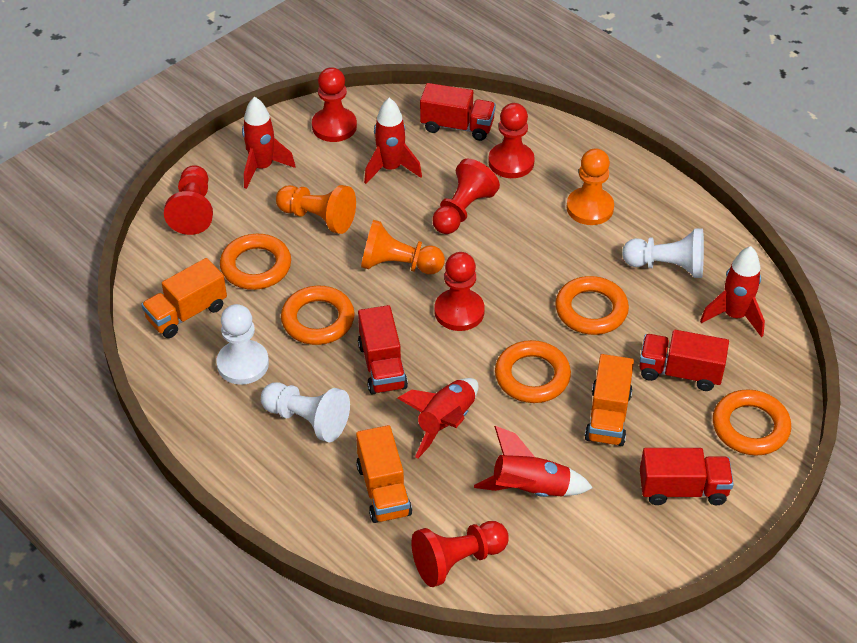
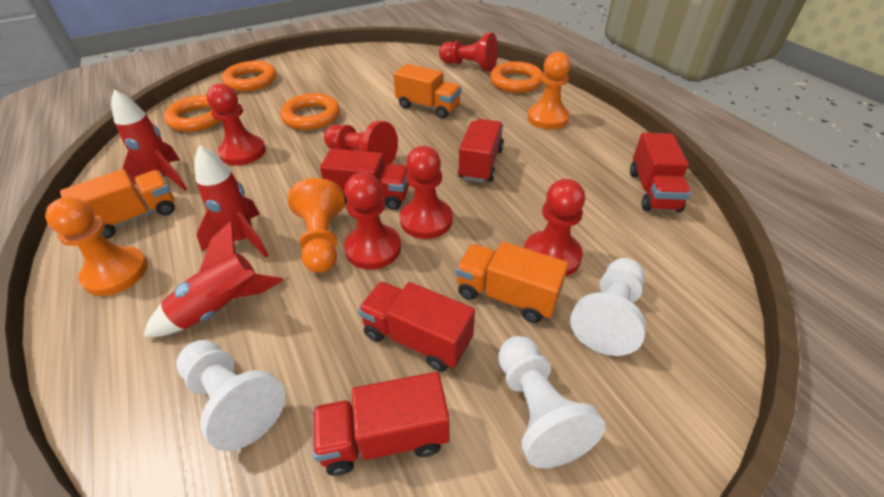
orange ring: [220,234,291,290] [281,286,355,345] [495,340,571,403] [555,276,629,335] [713,389,791,456] = 5 -> [164,95,222,132] [222,61,276,92] [280,93,340,130] [490,61,543,93] = 4
red rocket: [242,97,295,189] [364,98,422,184] [397,378,478,459] [474,426,593,497] [700,246,765,337] = 5 -> [111,89,187,191] [143,221,283,337] [194,145,269,257] = 3
red truck: [358,305,408,395] [420,83,496,141] [639,330,729,391] [640,448,734,505] = 4 -> [313,372,450,476] [320,149,409,210] [358,282,475,372] [458,119,504,183] [630,133,691,212] = 5

